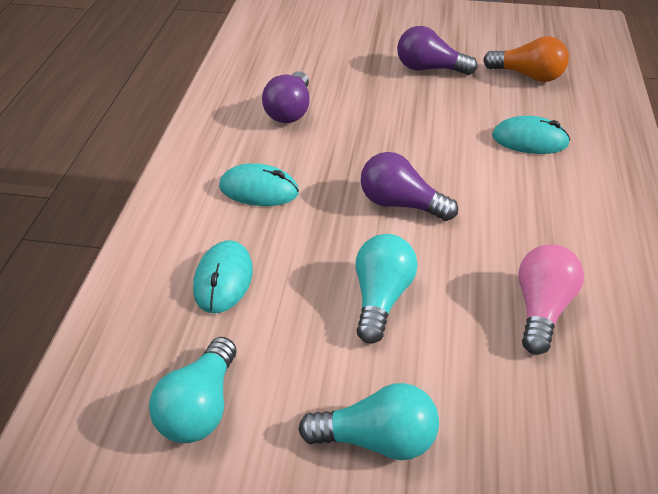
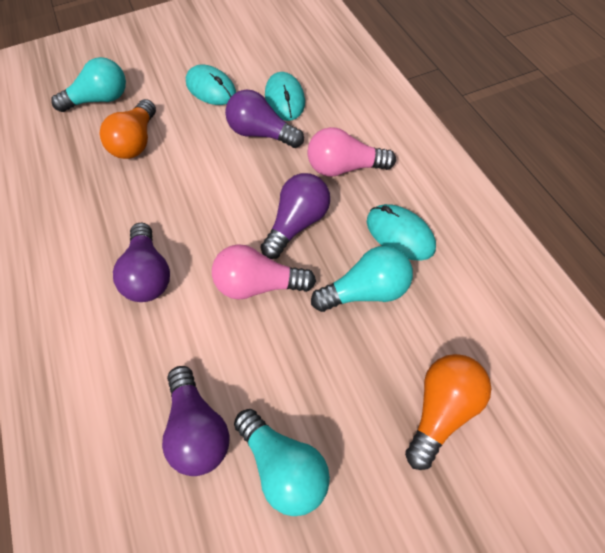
orange light bulb: [483,36,569,82] = 1 -> [100,99,156,159] [405,354,491,470] = 2
pink light bulb: [518,244,584,355] = 1 -> [212,244,316,300] [307,127,396,177] = 2
purple light bulb: [262,71,310,123] [361,152,458,221] [397,26,477,75] = 3 -> [113,223,170,302] [162,366,230,476] [225,89,304,148] [260,173,330,259] = 4

